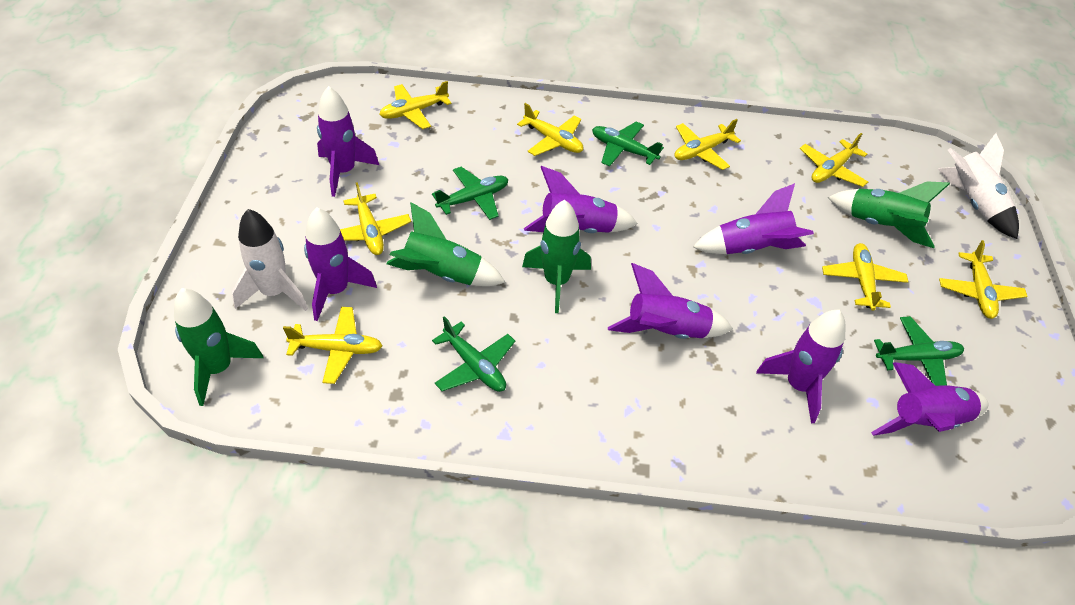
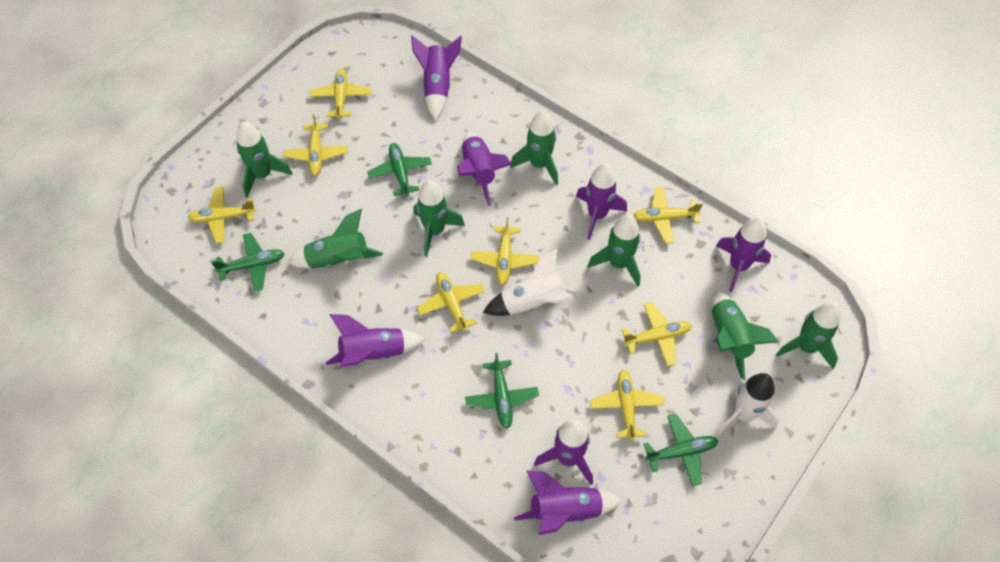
green rocket: [174,288,264,406] [387,202,506,286] [522,200,591,313] [828,181,950,248] = 4 -> [236,121,293,197] [287,209,383,268] [413,180,465,257] [510,110,558,185] [588,214,641,286] [712,291,779,380] [776,302,841,369] = 7

